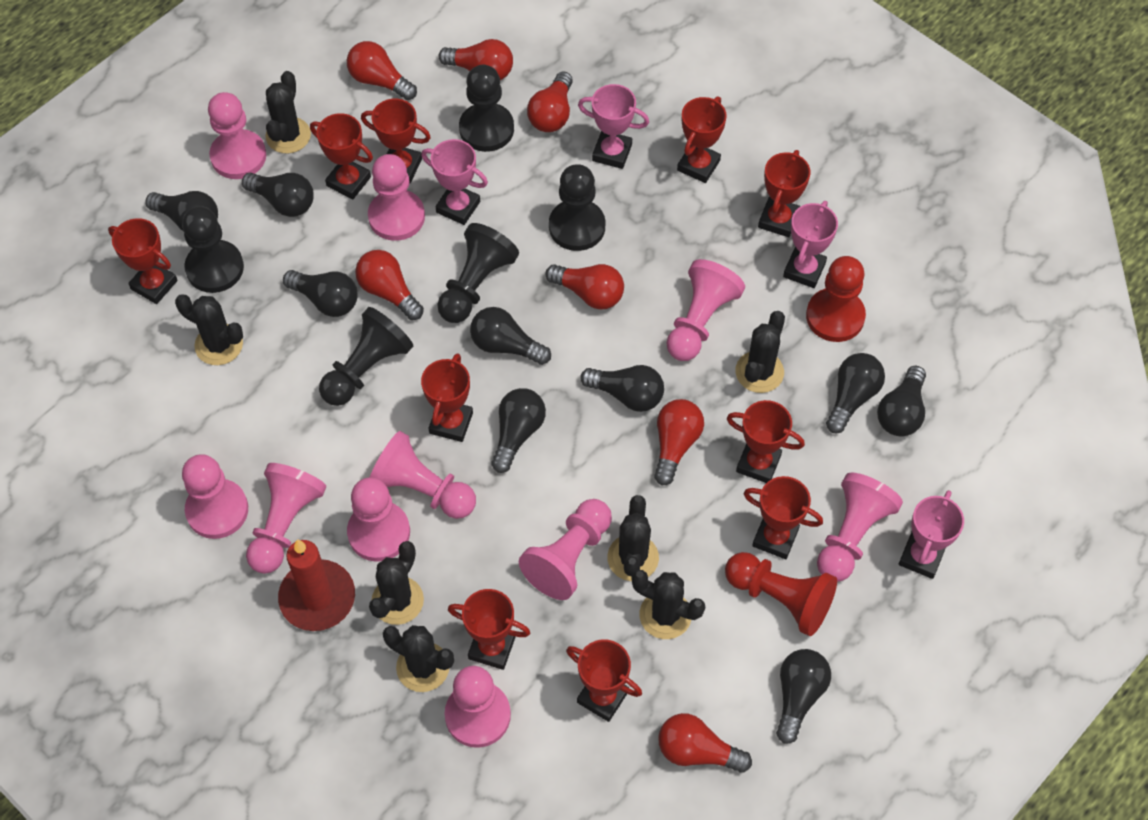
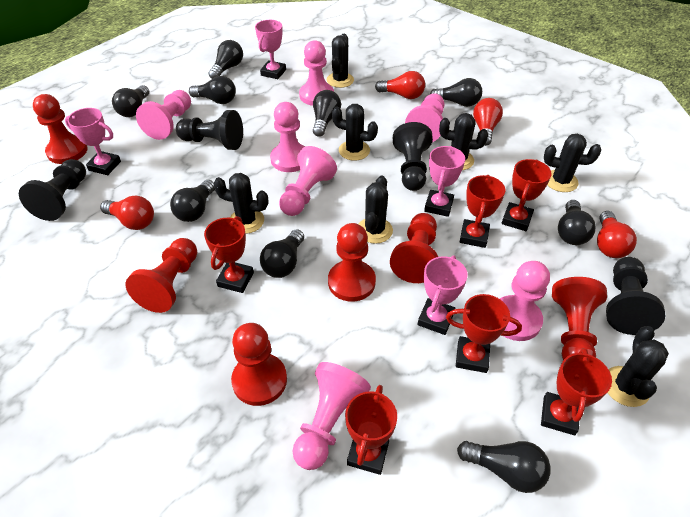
black pawn: [182,207,244,293] [319,307,413,406] [437,223,519,323] [459,65,514,152] [549,164,606,251] = 5 -> [19,159,86,221] [176,110,243,150] [393,122,433,191] [606,257,666,335] = 4
pink pawn: [182,454,248,539] [208,92,266,179] [246,463,326,574] [347,477,410,562] [368,154,425,241] [370,431,476,519] [444,666,511,748] [519,499,612,600] [667,259,745,361] [817,473,903,582] = 10 -> [136,90,191,140] [270,102,305,172] [279,146,337,216] [292,362,371,470] [299,40,334,106] [405,93,444,142] [499,261,550,341] = 7
red candle: [278,539,355,631] = 1 -> none = 0
red light bulb: [347,41,417,100] [355,250,424,320] [439,39,513,80] [527,71,573,132] [545,264,624,310] [654,399,704,485] [659,713,752,773] = 7 -> [100,195,154,230] [375,71,425,99] [473,98,503,146] [597,211,637,258] = 4
red pawn: [725,552,837,636] [806,256,866,342] = 2 -> [33,94,88,164] [126,238,197,313] [231,323,287,406] [328,223,376,302] [390,213,438,283] [552,277,607,360] = 6
red trophy: [108,218,178,304] [310,113,373,199] [361,99,431,183] [421,353,473,442] [448,589,530,670] [566,640,642,722] [677,96,727,183] [727,400,805,483] [743,476,823,559] [758,150,811,237] = 10 -> [204,216,254,293] [345,385,397,475] [446,294,522,373] [460,175,505,248] [502,159,552,231] [541,348,612,435] = 6

